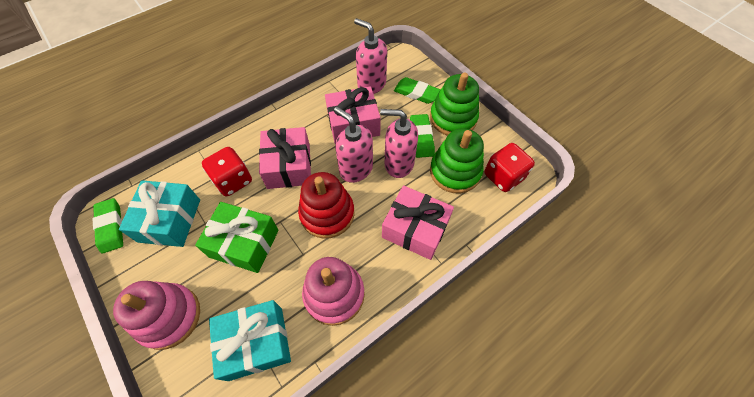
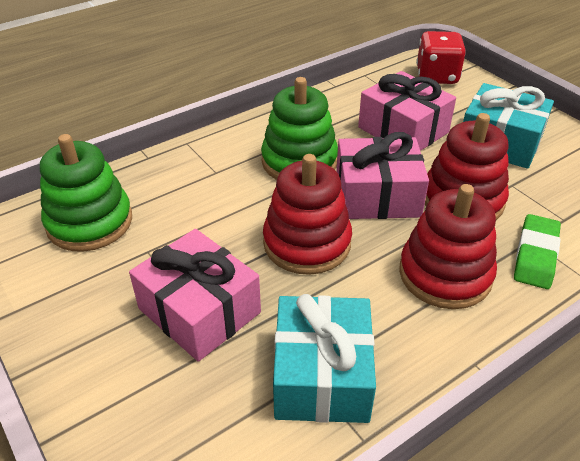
green eraser: [93,198,123,254] [394,77,440,104] [410,114,435,158] = 3 -> [514,214,561,289] = 1
green gift: [195,202,279,273] = 1 -> none = 0
pink soap dispenser: [334,107,373,183] [354,18,387,94] [380,109,418,178] = 3 -> none = 0
pink stacking toy: [113,281,200,350] [302,257,365,326] = 2 -> none = 0
red dice: [202,147,252,196] [485,143,535,192] = 2 -> [416,31,466,84] = 1
red stacking toy: [298,172,354,239] = 1 -> [263,154,352,275] [399,184,497,309] [425,113,509,220] = 3

